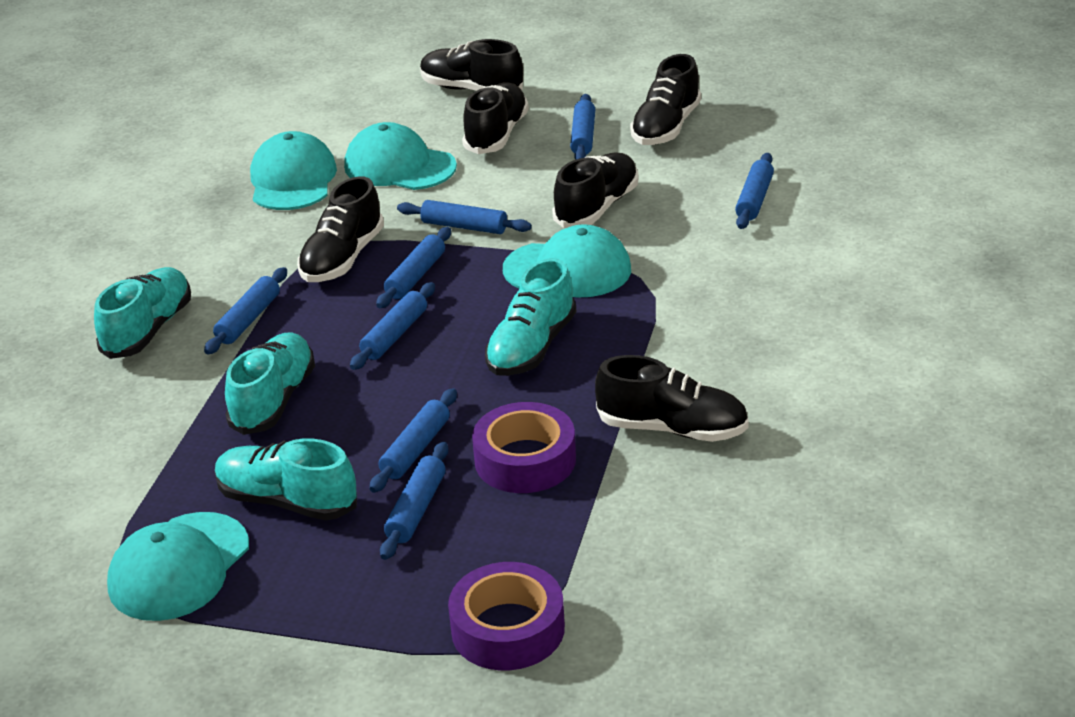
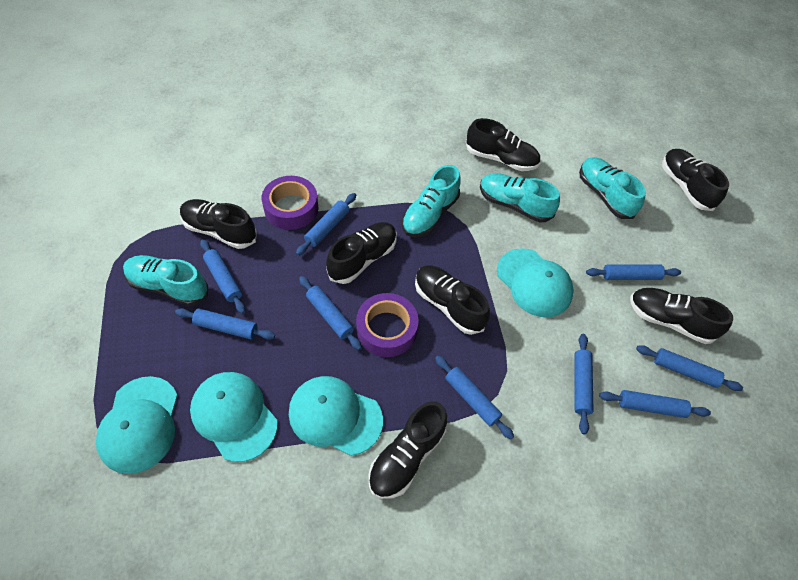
black shoe: [297,176,384,282] [420,39,523,91] [462,82,529,154] [552,153,638,228] [595,355,749,442] [630,54,701,145] = 6 -> [180,199,257,249] [326,222,397,284] [369,402,447,499] [415,265,490,335] [466,118,540,171] [630,288,733,344] [662,149,729,211] = 7
blue rolling pin: [204,267,287,355] [350,282,435,370] [370,388,457,493] [376,227,451,308] [380,442,448,560] [397,200,532,234] [570,94,595,160] [735,153,774,229] = 8 -> [175,308,275,340] [200,239,246,314] [296,193,356,256] [299,276,362,350] [435,356,514,439] [574,334,594,434] [586,264,681,280] [599,390,711,418] [636,345,743,391] = 9

